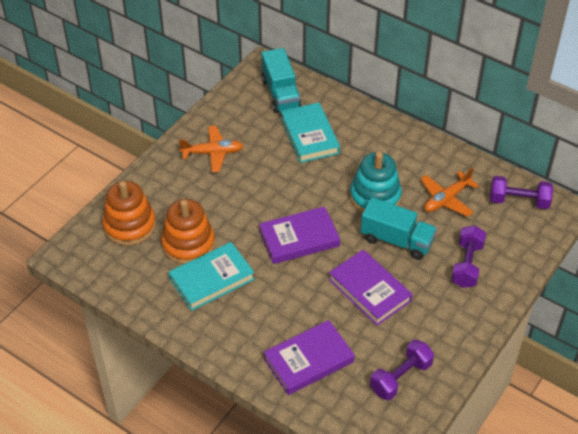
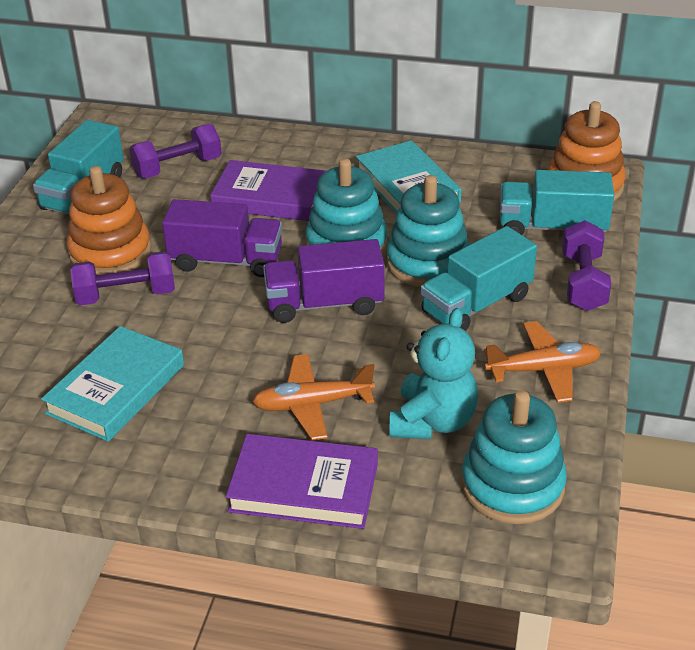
purple book: [259,206,340,264] [264,320,355,395] [329,250,412,326] = 3 -> [210,160,326,221] [226,434,378,529] = 2
purple truck: none = 0 -> [162,199,282,277] [263,239,385,323] = 2
turquoise stacking toy: [350,152,402,213] = 1 -> [306,158,388,255] [387,175,469,287] [461,391,567,524] = 3
turquoise teddy bear: none = 0 -> [389,308,478,439] = 1
turquoise truck: [261,48,302,113] [360,197,437,260] = 2 -> [33,120,124,214] [421,226,537,331] [500,170,614,235] = 3

